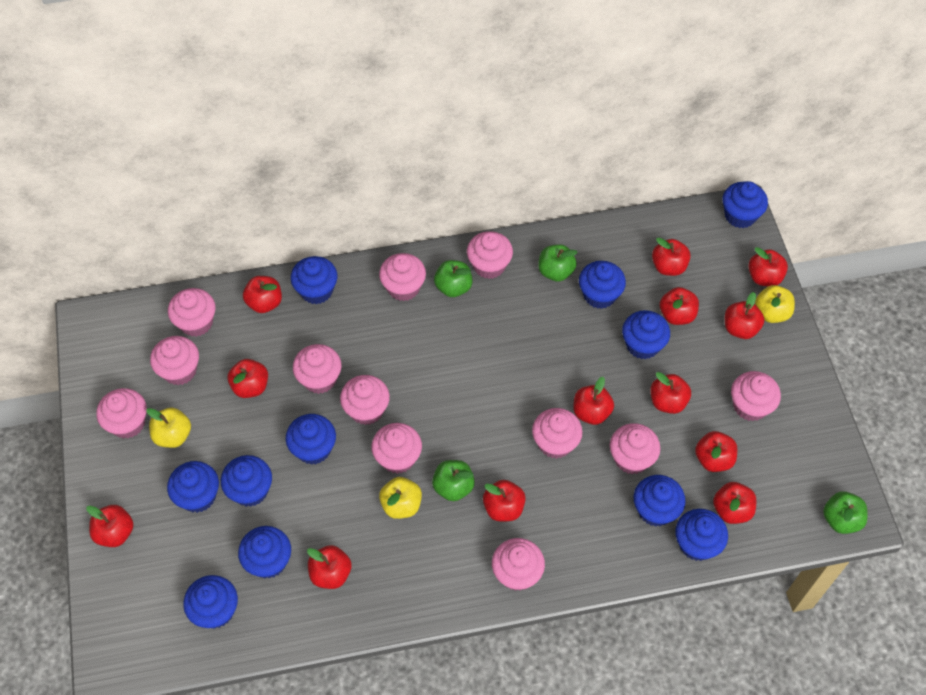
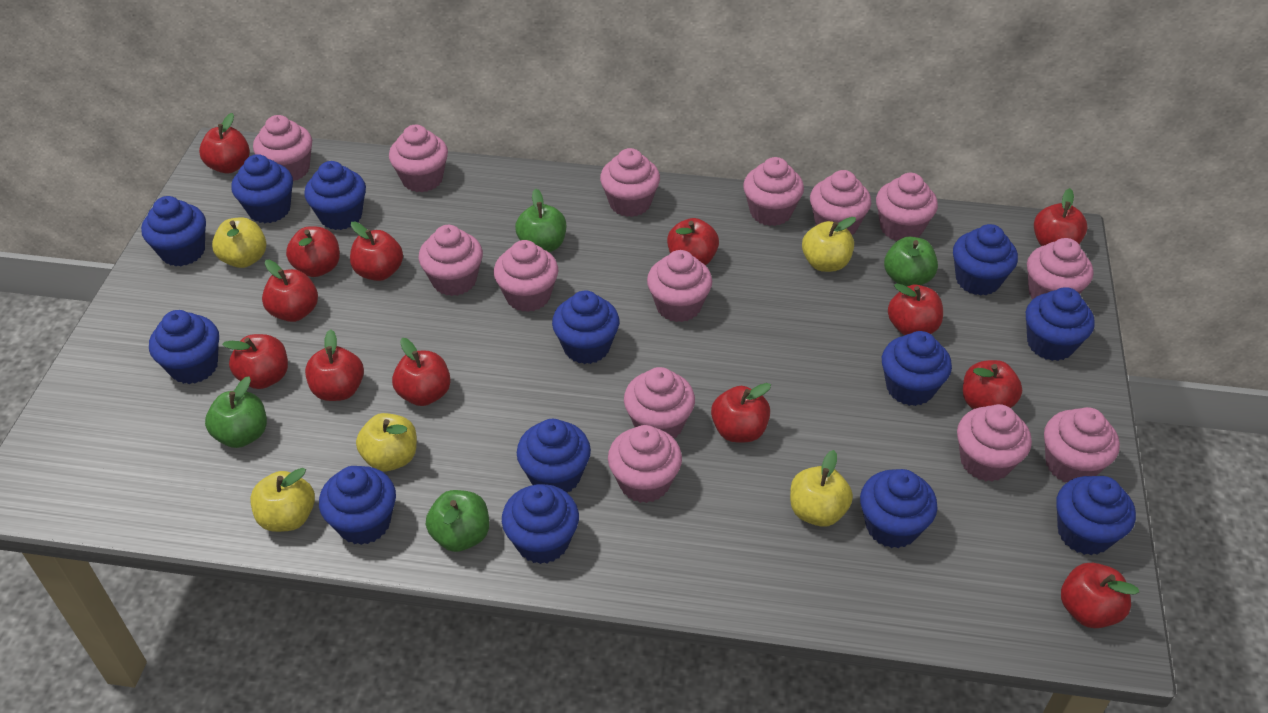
blue cupcake: [167,461,219,513] [183,575,238,629] [221,455,272,507] [238,526,291,579] [285,414,336,465] [291,256,337,304] [579,261,626,309] [622,310,670,359] [633,475,686,527] [675,509,728,561] [723,181,768,228] = 11 -> [141,196,206,266] [149,310,219,384] [231,154,293,223] [304,161,366,230] [319,466,396,545] [502,484,579,564] [517,419,591,492] [552,291,619,364] [860,469,938,548] [882,331,952,406] [953,224,1018,296] [1026,287,1095,361] [1056,476,1136,555] = 13
pink cupcake: [96,388,147,438] [150,336,199,385] [168,288,216,337] [293,344,341,394] [340,375,390,425] [371,423,422,474] [379,253,426,301] [467,231,513,279] [492,538,545,591] [532,408,583,459] [610,423,660,474] [731,371,781,421] = 12 -> [253,115,312,181] [389,125,448,192] [419,225,483,296] [494,240,558,312] [600,148,660,217] [608,425,682,503] [624,367,695,438] [647,250,712,322] [743,157,804,226] [810,170,871,234] [876,173,938,241] [957,404,1032,482] [1027,238,1093,299] [1044,407,1120,482] = 14
yellow apple: [146,407,191,448] [379,477,422,519] [755,285,795,323] = 3 -> [212,217,266,268] [250,468,315,532] [356,413,417,471] [790,450,853,527] [802,217,856,272] = 5

